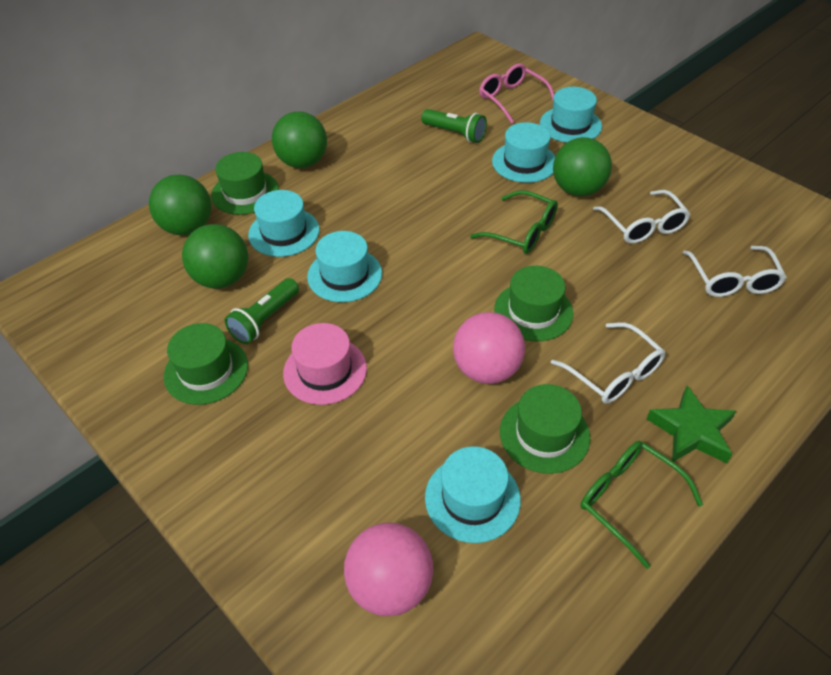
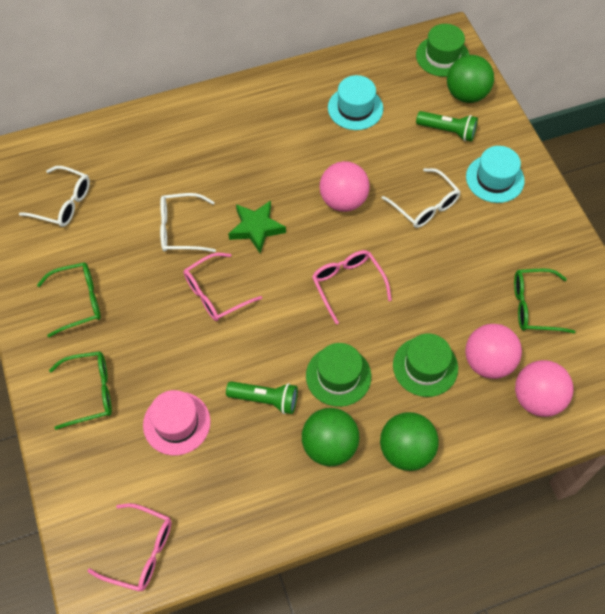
green ball: [149,175,212,235] [182,224,248,289] [272,111,327,168] [553,137,612,196] = 4 -> [302,408,359,466] [380,412,439,471] [447,55,494,103] = 3
green glasses: [470,190,558,254] [580,441,703,569] = 2 -> [37,262,101,337] [49,351,112,430] [514,268,575,334] = 3
green hat: [164,323,248,405] [211,152,279,215] [494,266,573,341] [500,384,590,474] = 4 -> [306,343,371,407] [393,333,458,397] [416,24,469,77] = 3
pink ball: [344,523,433,616] [453,312,525,384] = 2 -> [319,161,370,212] [465,324,522,379] [515,360,574,417] = 3
pink glasses: [479,63,554,124] = 1 -> [87,503,171,591] [184,253,262,321] [312,250,392,324] = 3
turquoise hat: [248,190,319,257] [307,231,382,302] [425,446,521,543] [492,122,555,183] [540,87,602,143] = 5 -> [328,75,383,130] [466,146,525,203] = 2

